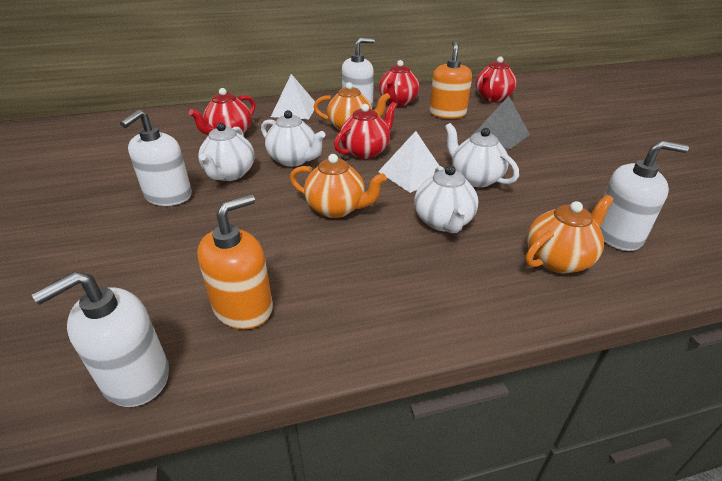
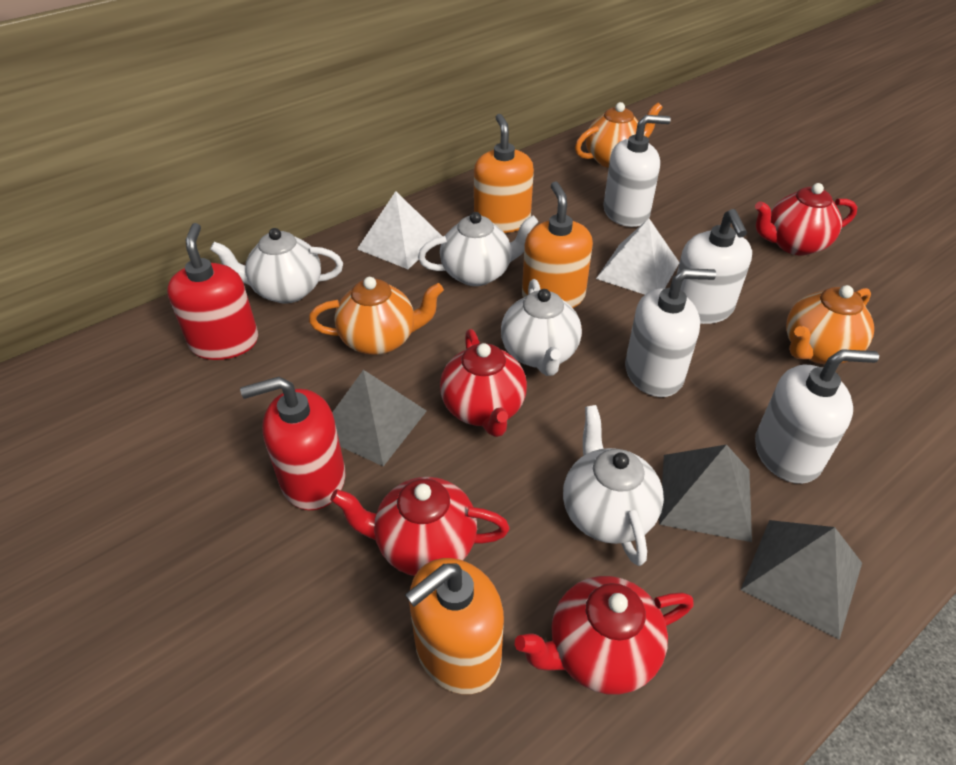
grey pyramid: [474,96,530,149] = 1 -> [332,370,427,466] [659,445,752,542] [741,520,862,640] = 3
orange soap dispenser: [197,194,273,329] [430,41,472,119] = 2 -> [405,558,504,694] [474,114,534,233] [522,181,593,308] = 3
red soap dispenser: none = 0 -> [167,223,258,360] [240,377,345,510] = 2

